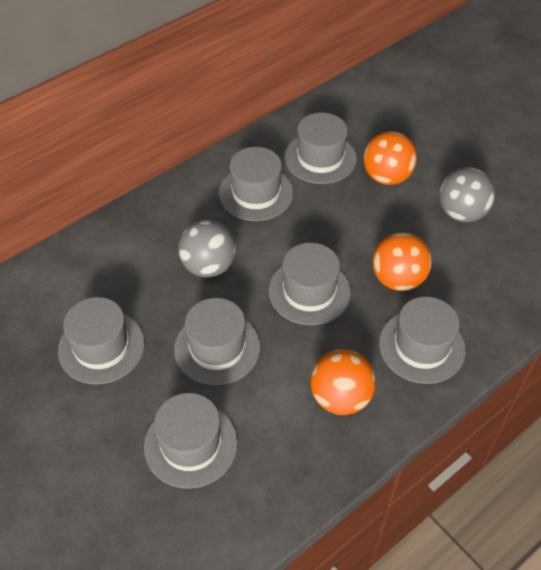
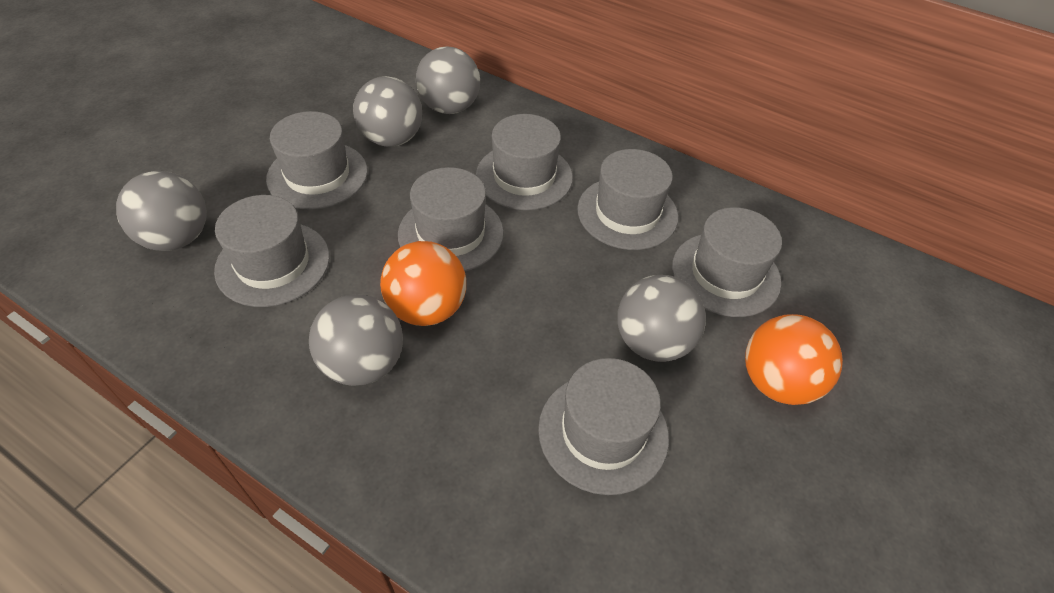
grey ball: [178,220,236,278] [439,167,495,222] = 2 -> [116,171,207,251] [309,294,403,386] [353,76,422,147] [416,46,480,114] [617,275,706,362] = 5
orange ball: [310,349,376,415] [364,131,417,185] [372,233,432,291] = 3 -> [380,241,466,326] [745,314,843,405] = 2

